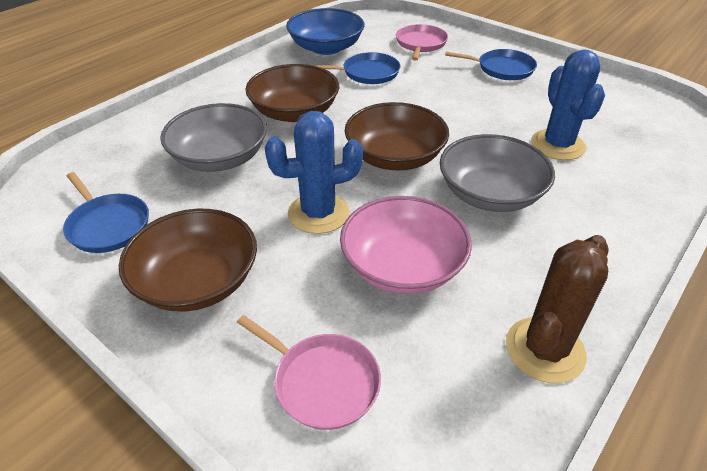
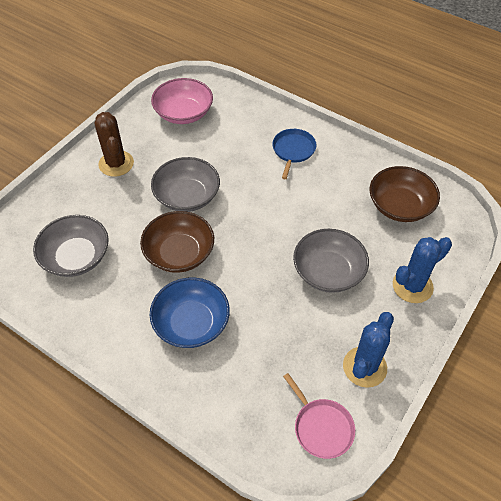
blue pan: [63,172,149,253] [312,52,400,84] [445,49,537,80] = 3 -> [272,129,316,179] = 1
brown bowl: [119,209,257,312] [245,64,339,122] [345,102,449,171] = 3 -> [140,211,214,273] [370,166,440,222] = 2
grey bowl: [160,103,267,172] [440,134,555,212] = 2 -> [33,215,109,277] [151,157,220,212] [293,229,369,293] = 3
pink pan: [237,315,381,430] [396,24,448,61] = 2 -> [283,373,355,459] = 1

